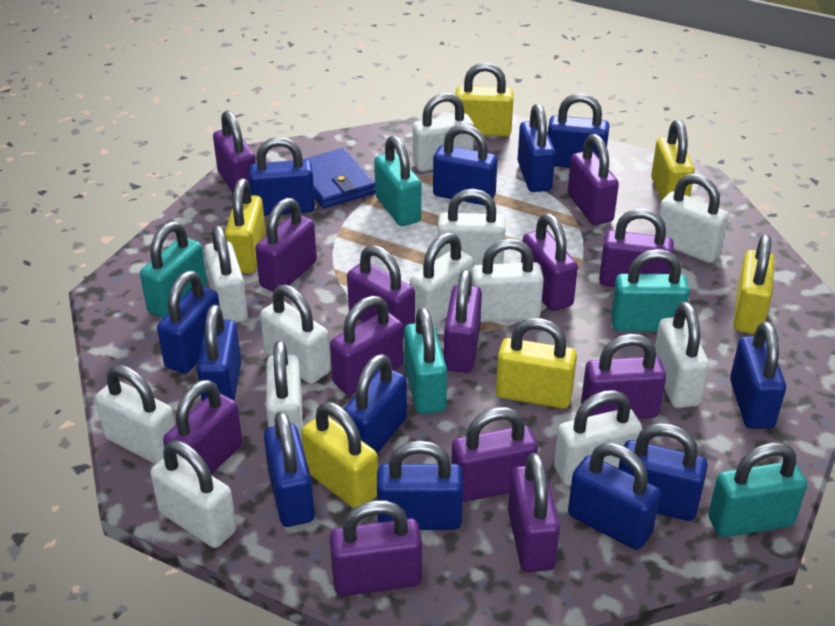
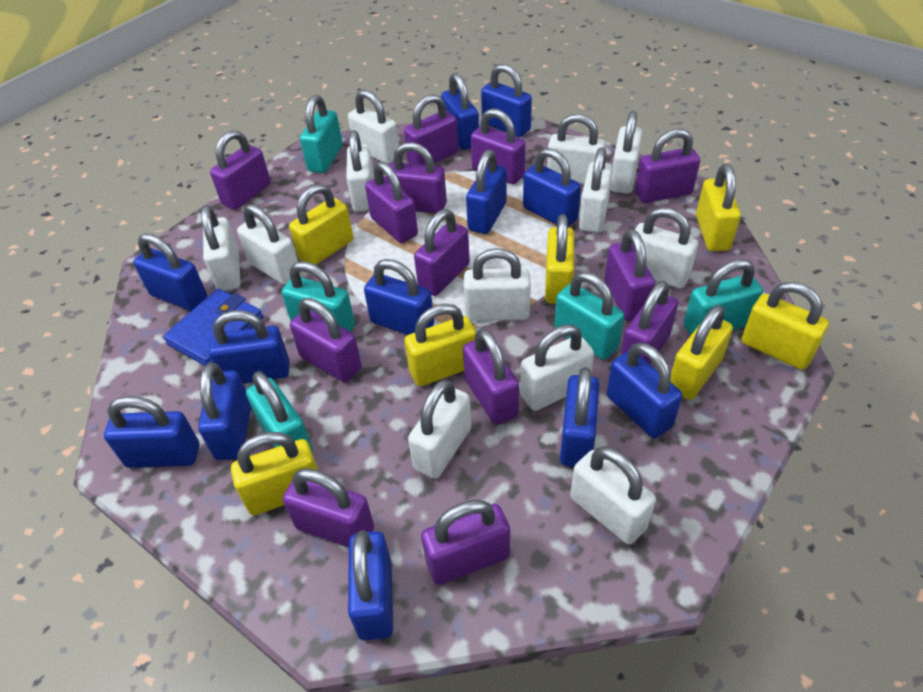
yellow padlock: [225,179,266,273] [301,402,378,508] [456,62,513,137] [496,318,577,409] [651,120,695,201] [733,234,774,334] = 6 -> [231,432,319,515] [289,184,353,265] [404,303,476,386] [545,214,574,304] [671,305,733,400] [696,164,741,251] [741,282,829,370] = 7

